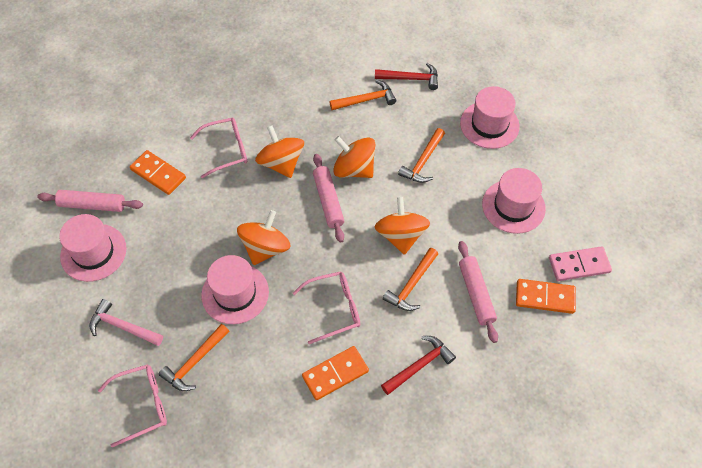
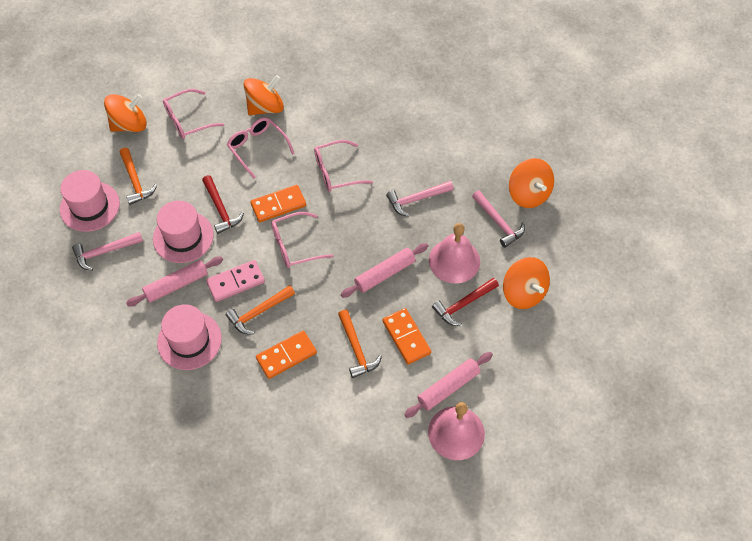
orange hammer: [159,324,229,391] [330,80,396,110] [383,248,438,311] [398,128,445,183] = 4 -> [120,148,157,205] [226,285,295,334] [338,310,382,378] = 3
pink bell: none = 0 -> [428,402,485,460] [429,223,480,283] = 2
pink glasses: [98,364,167,447] [190,118,247,178] [293,271,360,344] = 3 -> [163,89,224,139] [227,117,295,179] [271,212,334,268] [314,140,373,192] = 4
pink hammer: [89,299,163,346] = 1 -> [72,232,143,271] [386,181,454,217] [472,191,525,248] = 3
pink hat: [59,214,127,282] [201,255,269,324] [460,86,520,149] [482,168,546,234] = 4 -> [60,170,120,232] [153,201,214,263] [157,305,222,370] = 3

